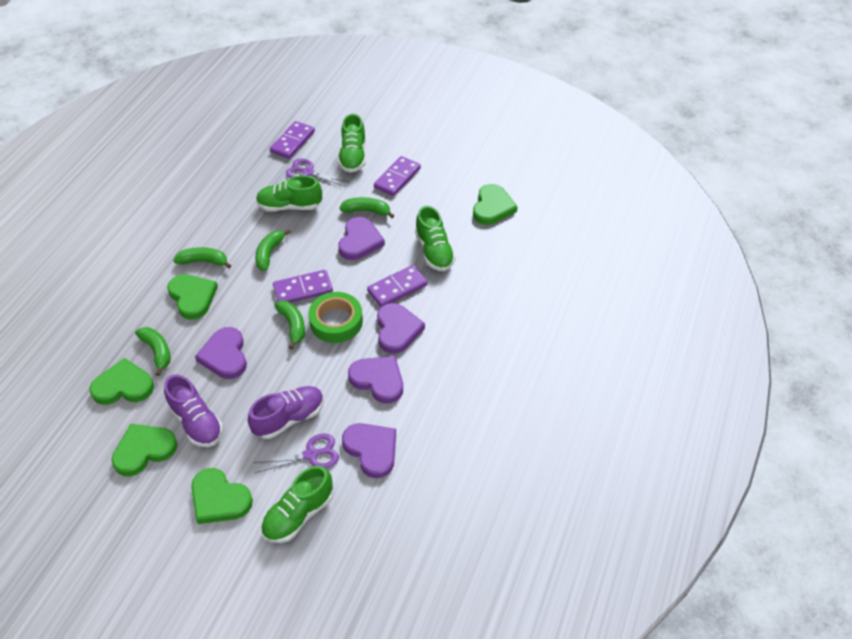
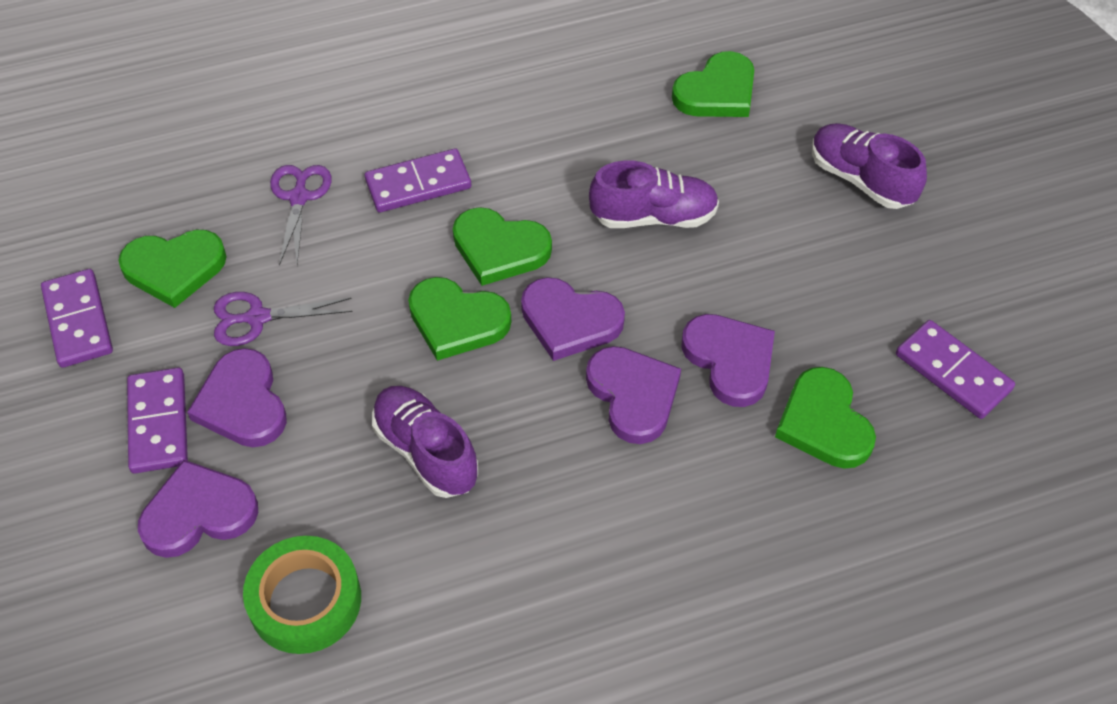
green banana: [135,327,171,376] [173,247,231,268] [255,229,291,271] [274,300,305,350] [340,197,394,218] = 5 -> none = 0
green shoe: [256,175,322,212] [261,466,333,543] [338,114,366,173] [415,206,456,271] = 4 -> none = 0
purple shoe: [164,374,223,447] [248,386,324,439] = 2 -> [372,386,478,498] [589,160,719,228] [812,123,927,209] = 3

